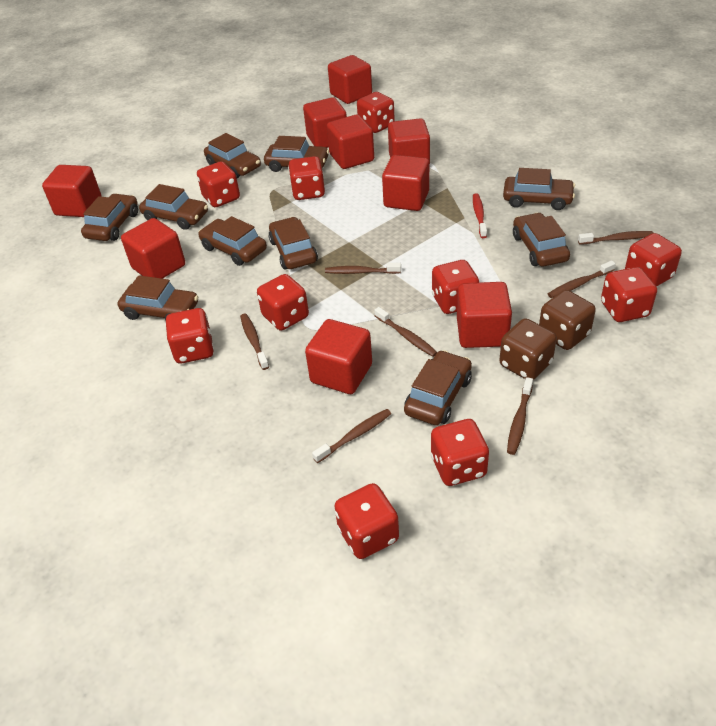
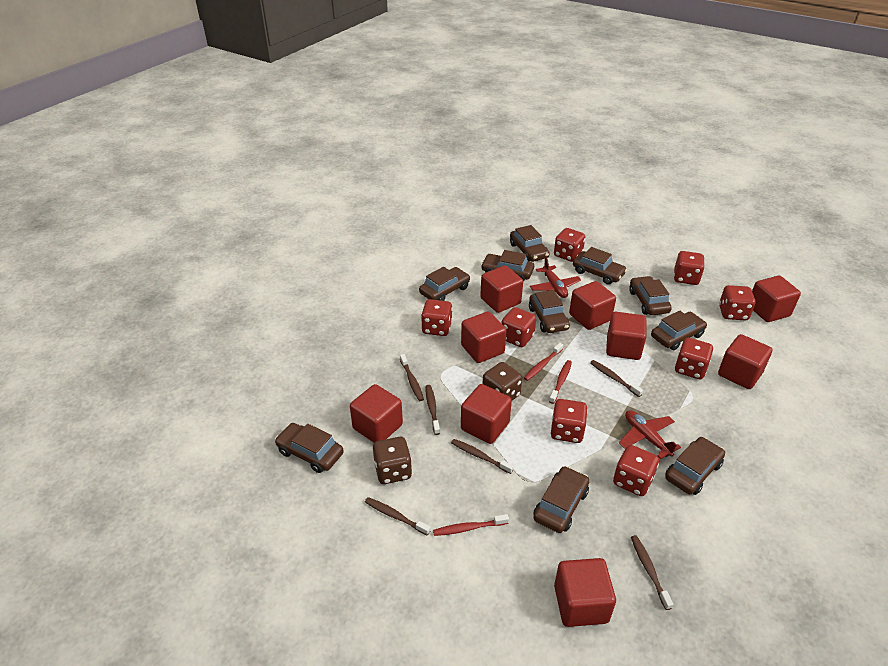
brown toothbrush: [240,314,269,370] [312,409,391,463] [325,263,401,274] [374,307,437,357] [507,377,533,455] [548,261,616,298] [578,231,653,245] = 7 -> [365,497,431,536] [400,354,424,401] [426,385,440,435] [451,439,514,474] [590,360,643,397] [631,535,674,610] = 6
red dice: [165,308,214,363] [197,161,240,207] [257,274,309,330] [288,156,325,200] [334,483,399,559] [357,92,395,133] [431,419,489,486] [432,260,479,314] [601,267,657,322] [625,233,682,287] = 10 -> [421,299,453,336] [501,307,536,347] [551,399,588,443] [554,228,585,262] [613,445,659,496] [674,251,705,285] [675,338,713,379] [719,285,756,320] = 8
red plane: none = 0 -> [530,257,581,298] [619,410,681,459] = 2
red toothbrush: [473,193,487,238] = 1 -> [433,514,509,536] [524,343,563,381] [549,360,572,404] = 3

